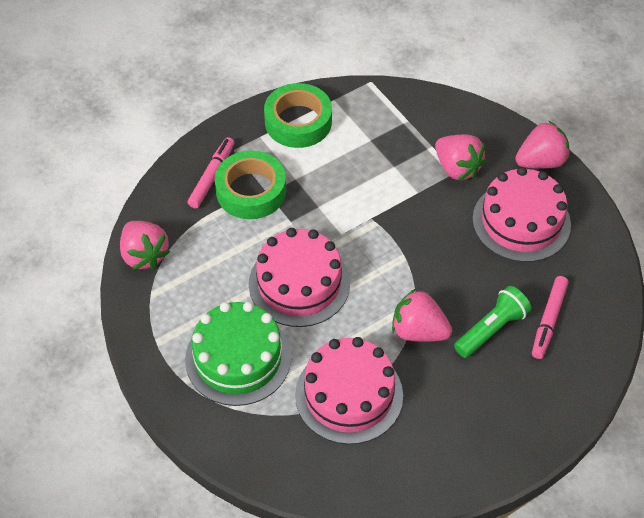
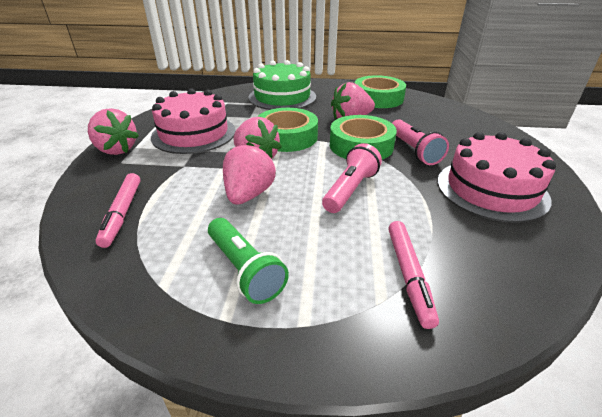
green tape: [215,150,286,219] [264,83,332,148] = 2 -> [257,108,318,152] [330,115,397,160] [355,75,406,108] = 3
pink cake: [249,228,350,327] [295,337,403,444] [473,167,571,262] = 3 -> [151,88,236,154] [437,132,556,223] = 2
pink flashlight: none = 0 -> [322,143,382,213] [392,119,449,165] = 2

